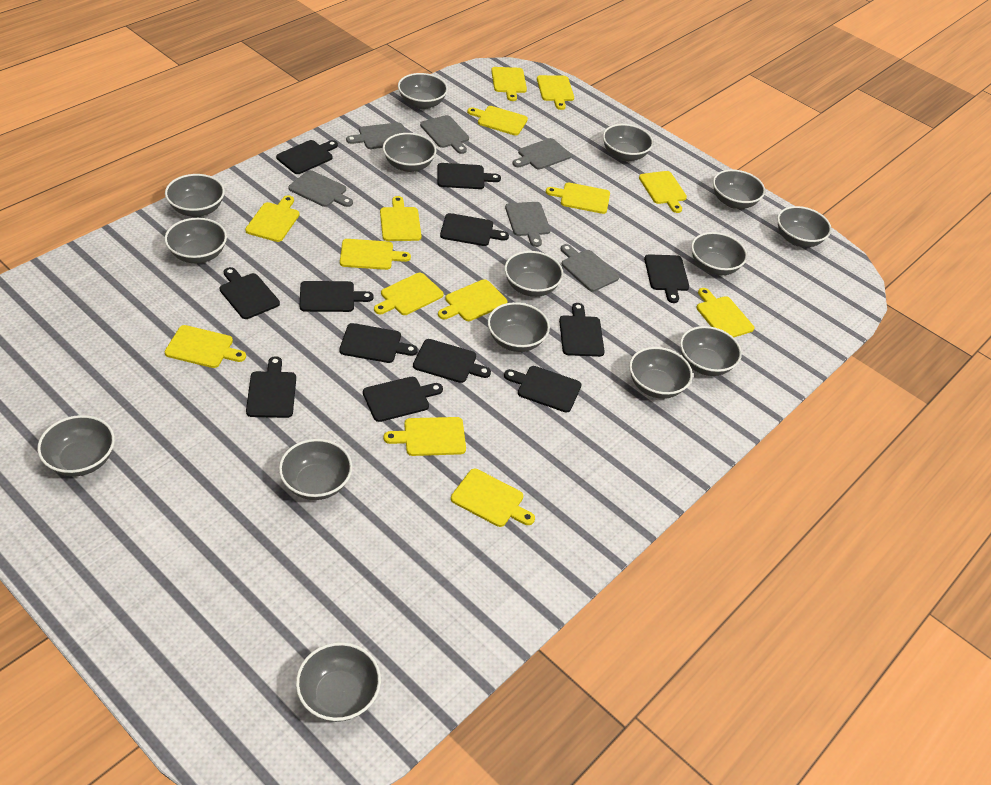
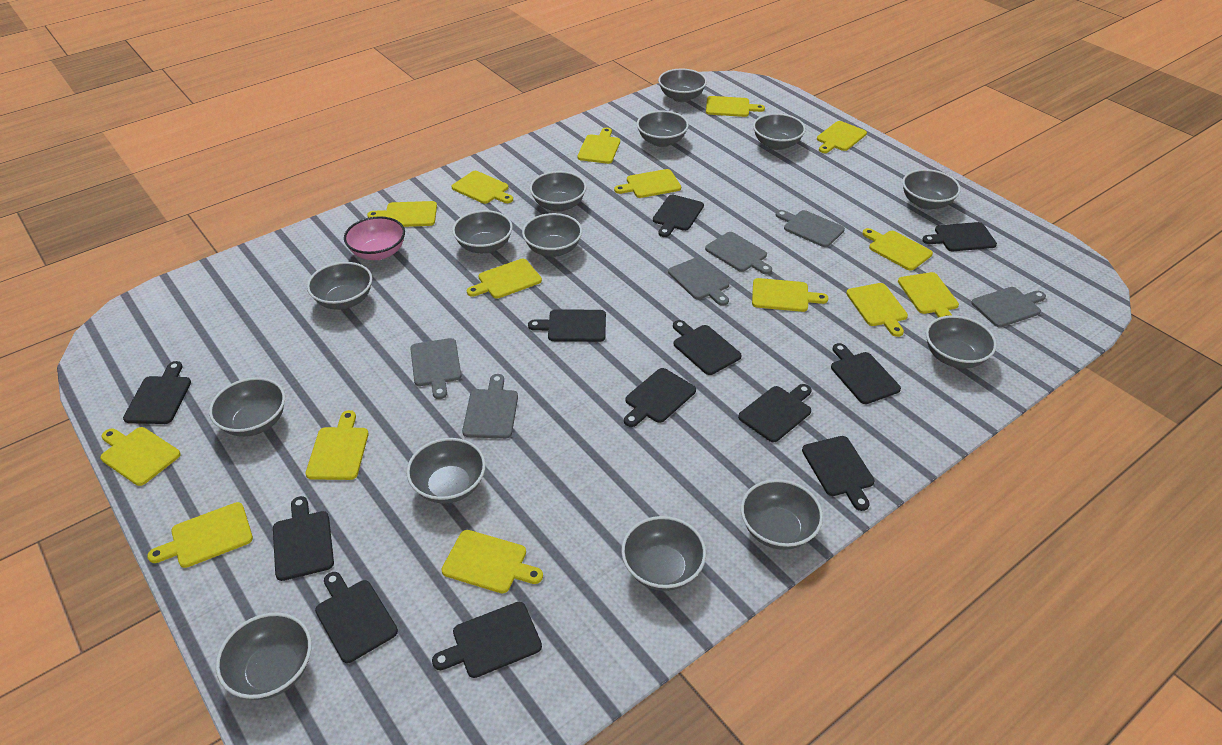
grey bowl: [37,415,115,476] [165,174,225,217] [165,218,227,263] [279,439,352,500] [296,642,381,722] [383,133,436,172] [398,73,448,109] [488,302,550,352] [504,251,563,297] [603,124,653,161] [629,347,693,399] [680,326,742,376] [691,232,747,275] [713,169,765,209] [777,206,832,247] = 15 -> [209,377,285,437] [216,612,312,700] [307,262,372,310] [406,438,486,504] [452,210,513,254] [522,213,582,257] [530,171,587,212] [621,516,706,591] [637,111,689,147] [658,69,707,102] [741,479,823,550] [753,113,806,150] [902,169,961,210] [926,316,997,368] = 14
pink bowl: none = 0 -> [344,216,405,260] = 1
yellow cutting board: [165,325,246,368] [245,195,300,242] [340,239,411,270] [374,273,444,315] [380,196,421,241] [384,417,466,456] [438,279,507,321] [451,469,535,527] [467,106,528,135] [491,67,527,101] [537,75,574,110] [546,182,610,214] [639,171,687,213] [696,288,754,337] = 14 -> [100,427,181,486] [147,502,253,568] [306,410,369,480] [367,201,437,227] [442,530,543,593] [451,171,513,204] [467,259,542,299] [577,128,620,164] [614,169,681,198] [706,96,765,117] [752,278,829,312] [817,121,867,153] [846,283,908,337] [862,228,933,271] [898,272,959,318] = 15

